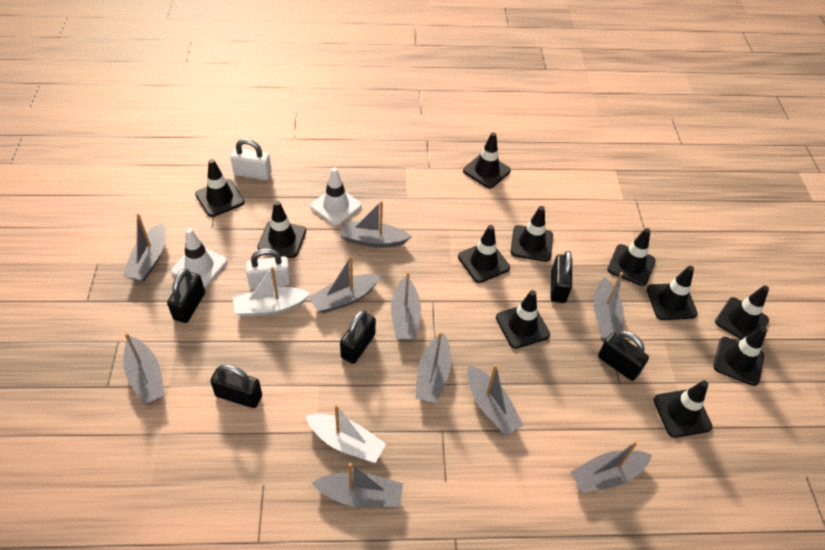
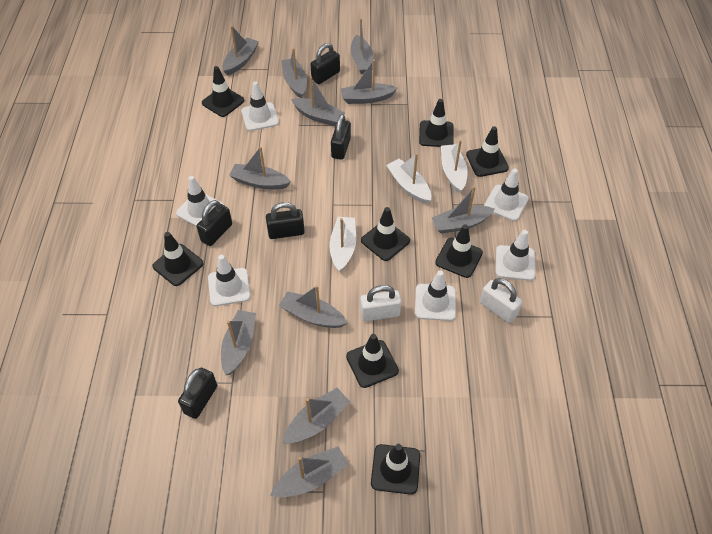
black traffic cone: [195,159,245,217] [257,201,306,258] [458,225,510,283] [463,132,511,189] [496,290,550,349] [511,206,553,262] [607,228,655,286] [647,266,698,320] [654,380,713,438] [713,327,767,386] [715,285,769,340] = 11 -> [152,232,204,286] [202,66,244,117] [346,334,399,388] [361,207,410,261] [371,444,420,495] [419,99,454,147] [435,224,483,278] [466,126,509,177] = 8
grey boat: [123,213,166,282] [123,333,165,405] [309,256,381,313] [312,463,403,507] [340,200,411,248] [391,271,421,340] [415,332,451,403] [467,364,524,435] [571,441,652,493] [594,272,624,339] = 10 -> [221,310,256,375] [223,26,259,75] [229,146,291,190] [270,446,348,497] [279,285,347,328] [281,48,307,98] [283,388,350,444] [291,76,345,126] [341,60,397,104] [351,19,373,74] [432,186,495,234] = 11
white boat: [233,267,311,317] [306,404,386,463] = 2 -> [330,217,356,272] [386,153,431,204] [441,140,468,193] = 3
white traffic cone: [171,228,227,288] [310,167,362,226] = 2 -> [176,176,224,227] [208,255,251,306] [241,81,279,131] [415,270,456,321] [484,168,529,221] [495,230,535,281] = 6

